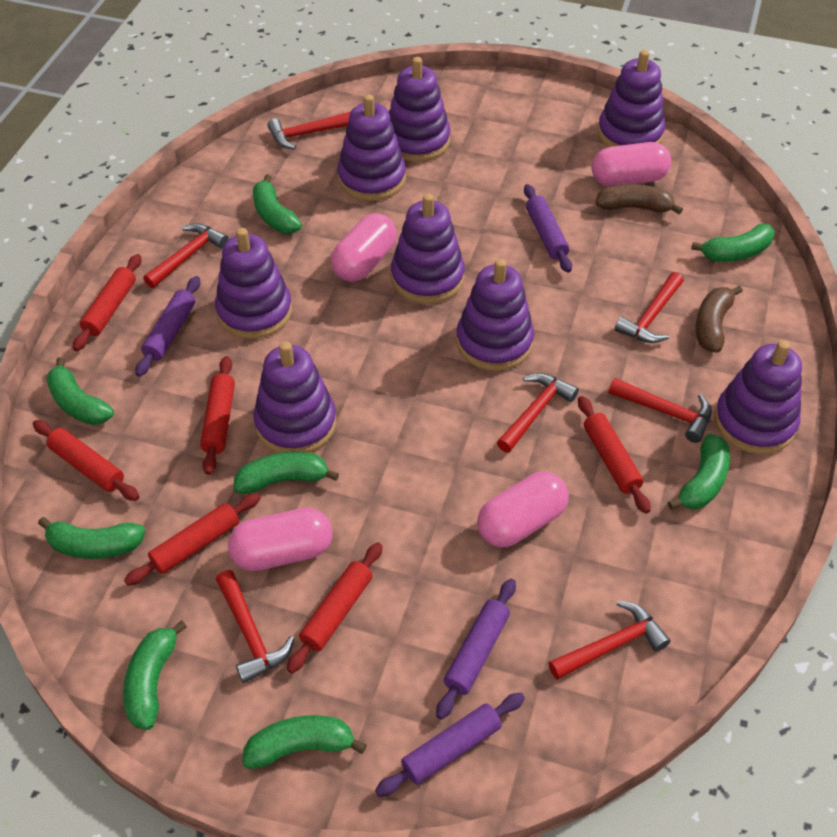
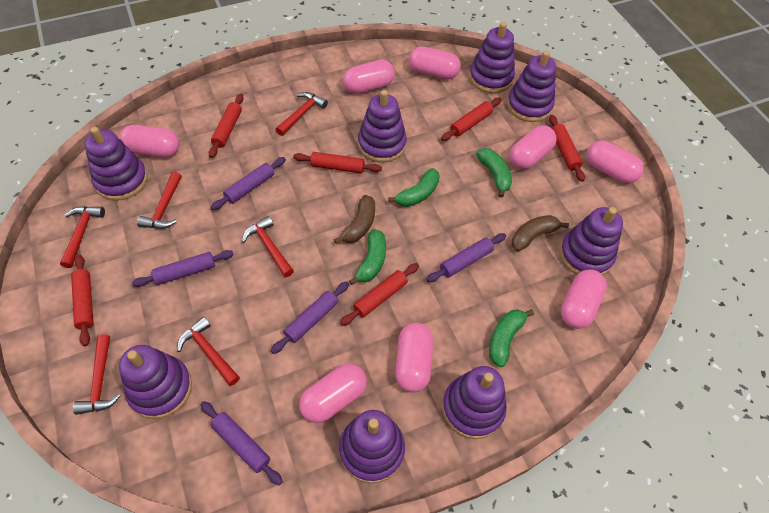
green banana: [38,517,145,559] [46,357,114,425] [123,620,187,730] [234,452,339,494] [242,715,367,769] [253,174,302,233] [668,434,730,510] [691,223,775,262] = 8 -> [349,229,386,285] [388,168,440,207] [476,148,512,198] [489,309,534,367] = 4
pink capsule: [228,508,333,571] [331,213,397,282] [477,471,569,548] [592,142,671,187] = 4 -> [119,125,179,158] [299,363,367,423] [343,60,395,94] [395,323,433,392] [409,46,461,79] [510,125,557,169] [561,269,607,329] [586,140,644,183] = 8
purple rolling pin: [135,276,200,377] [375,693,525,797] [436,578,516,720] [524,184,572,273] = 4 -> [132,250,234,287] [200,401,283,485] [210,157,286,210] [271,281,349,354] [427,233,506,282] = 5
red hammer: [143,223,229,288] [216,570,294,683] [267,112,350,149] [497,373,579,453] [548,601,670,680] [608,378,712,443] [615,272,684,343] = 7 -> [60,206,105,268] [73,334,121,415] [137,172,182,229] [177,317,240,386] [242,216,294,277] [275,92,328,136] = 6

